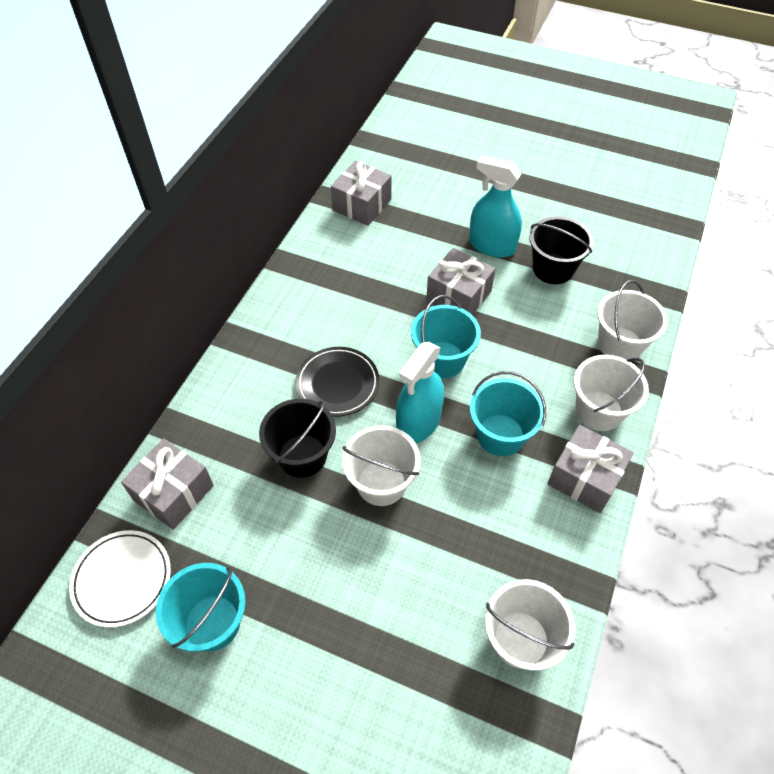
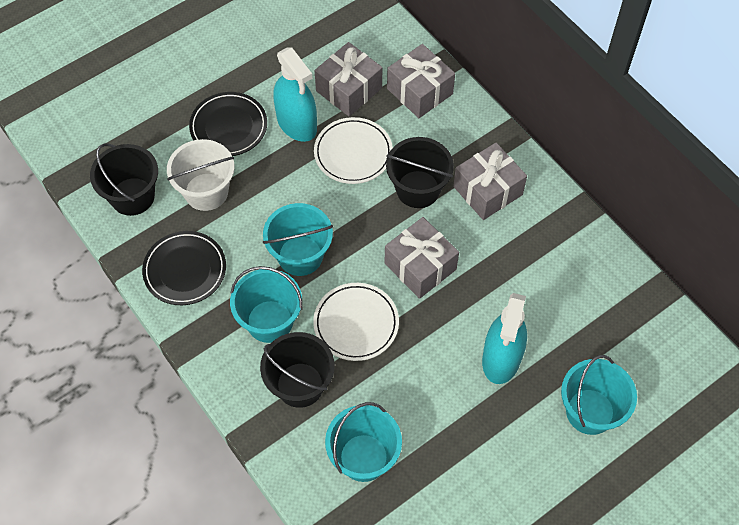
black bucket: [259,399,336,478] [529,216,594,284] = 2 -> [90,144,158,216] [260,332,335,408] [386,137,454,208] = 3
black plate: [295,347,379,417] = 1 -> [142,231,226,305] [189,92,267,156] = 2
turquoise bucket: [156,563,246,652] [411,295,481,378] [470,371,546,456] = 3 -> [230,266,302,343] [263,203,333,276] [325,402,402,482] [561,355,637,435] = 4
white bucket: [342,425,421,506] [485,579,575,671] [574,355,649,431] [597,280,668,360] = 4 -> [167,139,235,211] = 1
white plate: [69,530,171,628] = 1 -> [313,283,399,361] [314,117,393,184] = 2

